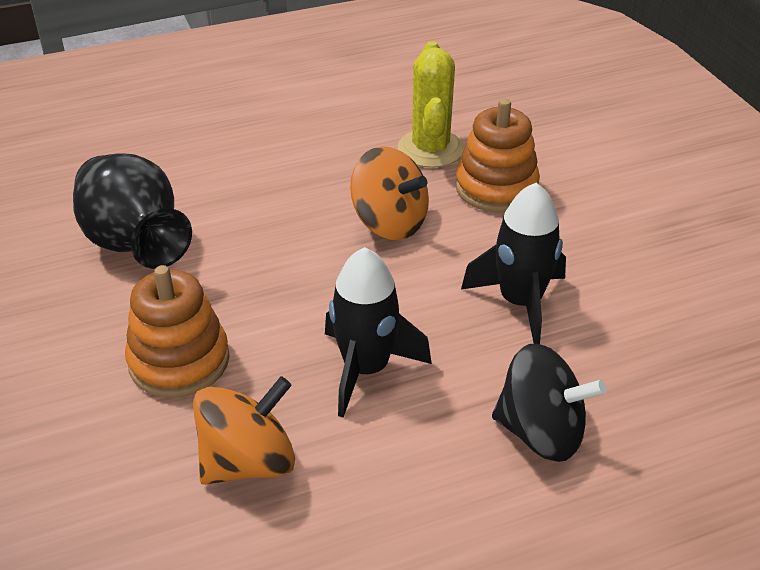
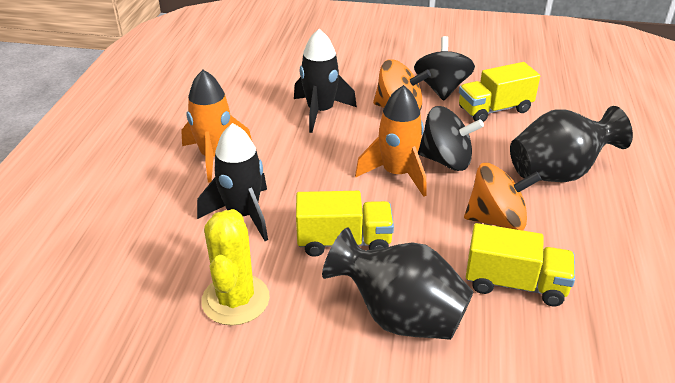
black spinning top: [492,344,607,462] = 1 -> [414,36,475,101] [418,106,484,171] = 2
black vase: [73,153,192,269] = 1 -> [322,227,474,340] [510,106,633,182] = 2
orange rocket: none = 0 -> [181,70,252,183] [355,85,426,197] = 2
orange stacking toy: [125,265,230,398] [455,99,540,213] = 2 -> none = 0
yellow truck: none = 0 -> [296,191,394,257] [459,62,540,122] [466,223,575,307] = 3

